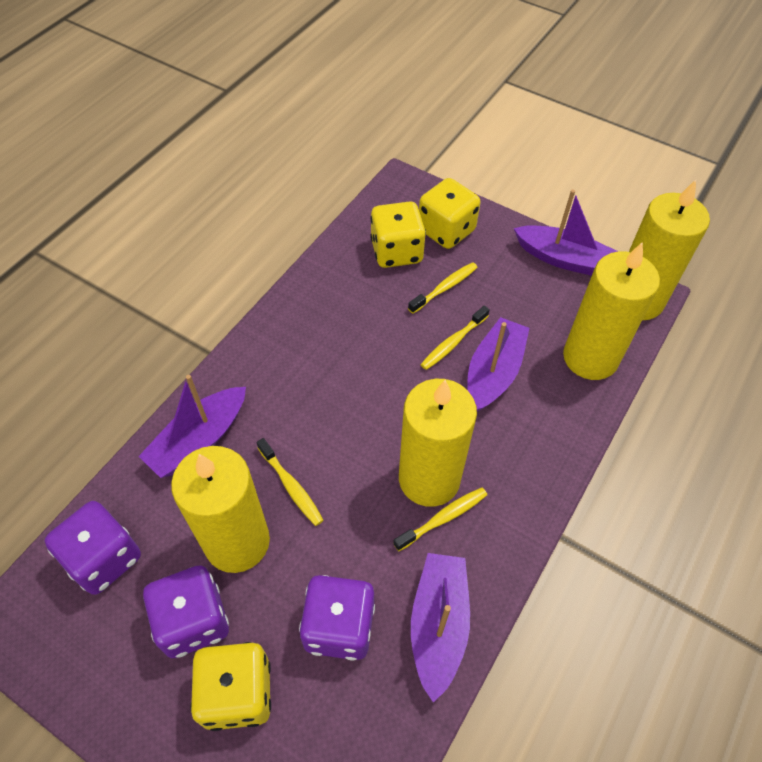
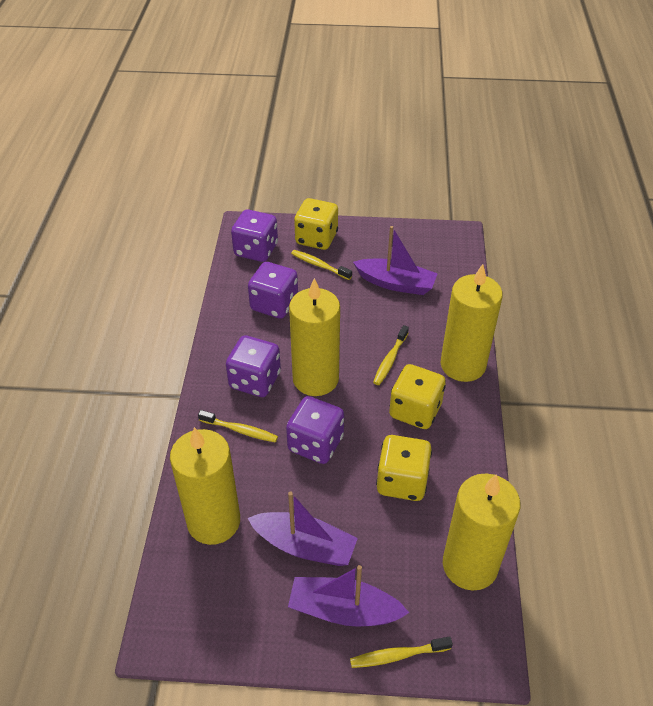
purple boat: [139,375,246,478] [411,553,470,702] [467,317,530,411] [514,190,619,276] = 4 -> [248,492,358,566] [288,565,409,627] [353,226,438,295] = 3
purple dice: [45,501,141,595] [143,565,229,658] [299,575,375,661] = 3 -> [226,335,281,397] [231,209,278,262] [248,262,298,319] [286,396,344,464] = 4

